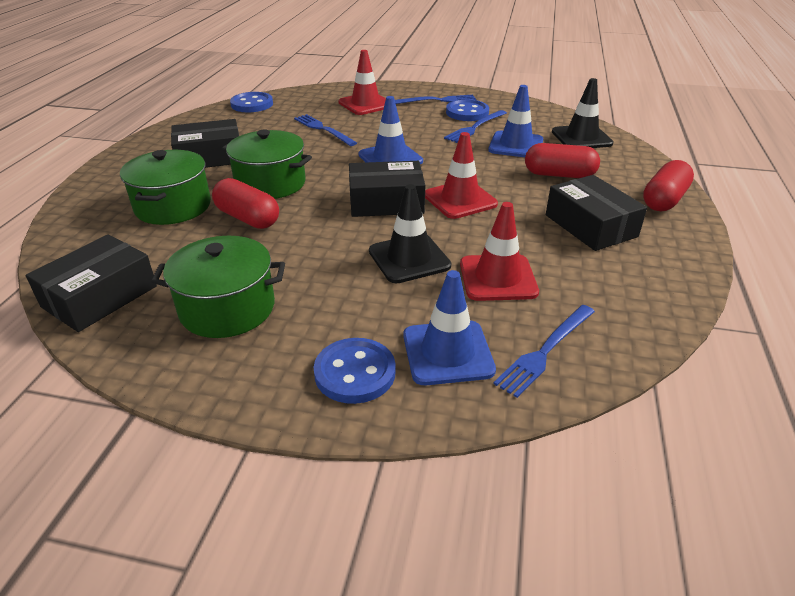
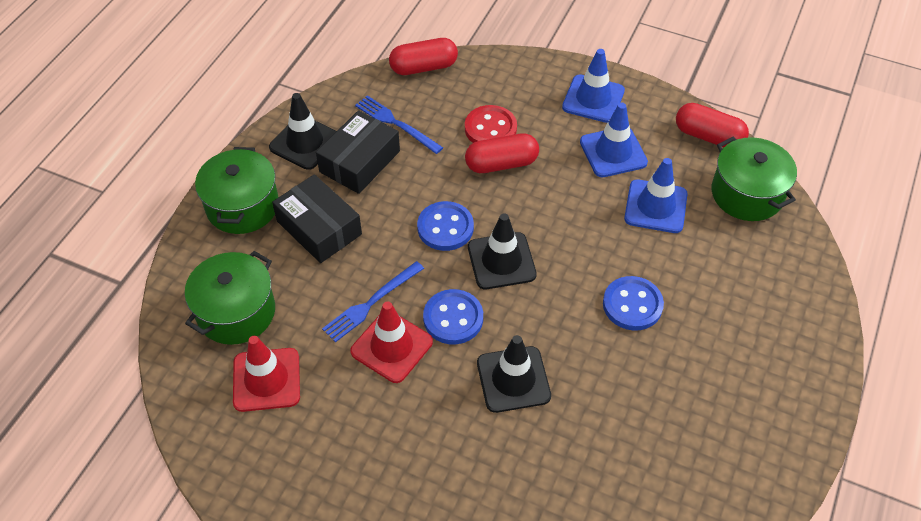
black box: [26,234,157,332] [171,119,239,168] [349,161,425,217] [546,175,647,251] = 4 -> [272,174,362,263] [316,110,400,194] = 2
black traffic cone: [369,184,451,283] [552,78,613,148] = 2 -> [269,93,337,170] [468,213,537,289] [477,335,551,413] = 3
blue fork: [294,114,357,146] [395,95,477,104] [444,110,507,143] [493,305,595,398] = 4 -> [322,261,424,342] [355,96,443,154] = 2
red button: none = 0 -> [465,105,517,143] = 1
red traffic cone: [339,50,386,115] [425,132,498,219] [460,202,539,301] = 3 -> [233,336,300,412] [350,301,433,383] = 2

